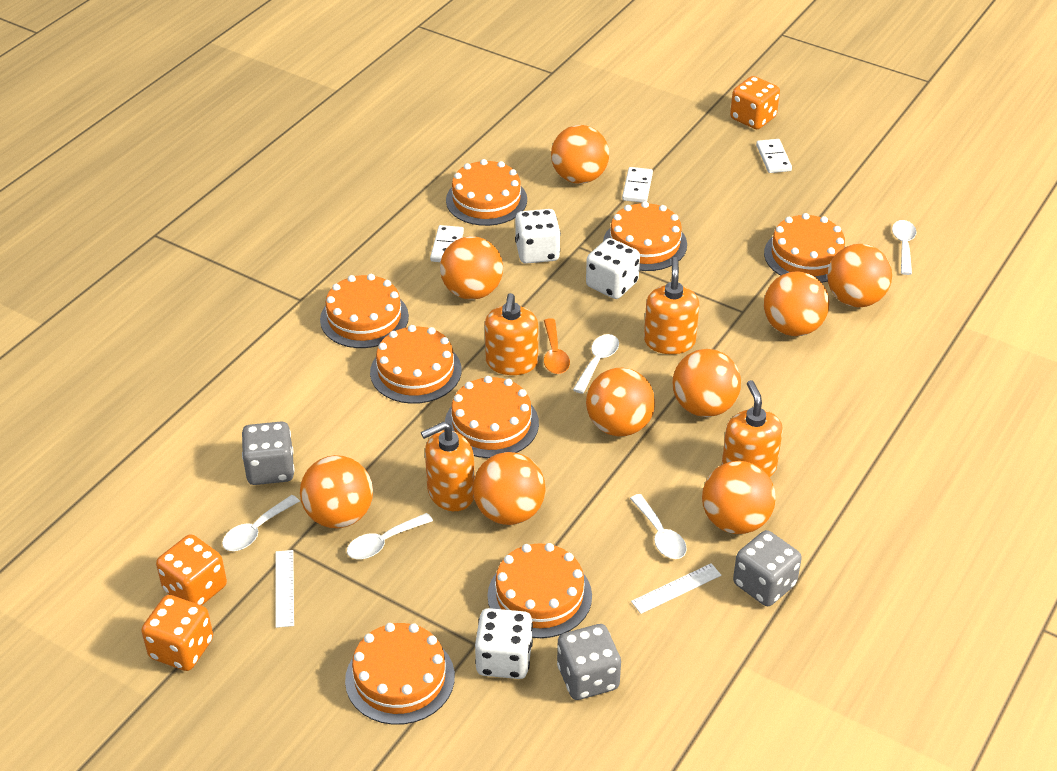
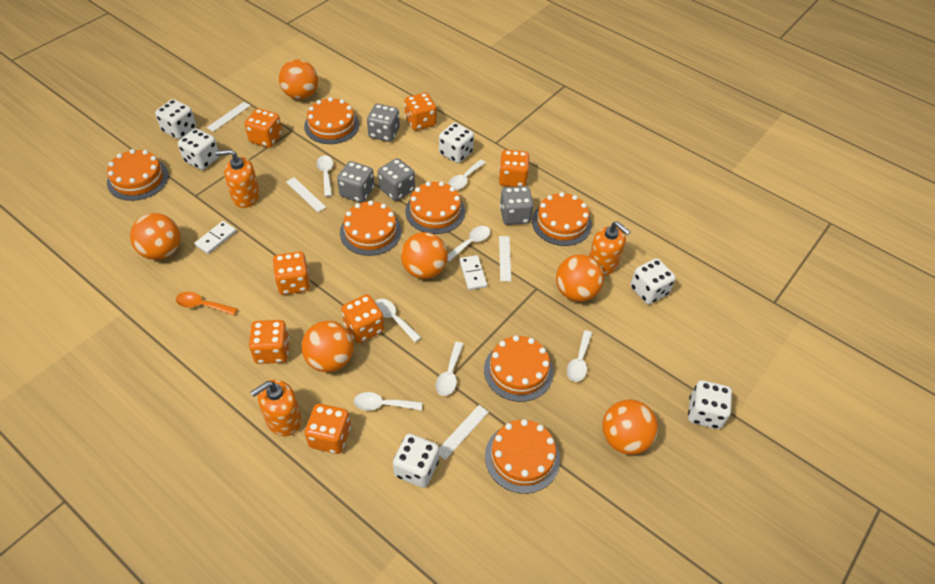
grey dice: [242,421,294,485] [557,624,621,700] [733,530,802,606] = 3 -> [337,161,374,203] [367,104,400,142] [378,158,415,201] [500,186,534,225] = 4
orange ball: [300,455,373,528] [440,236,503,300] [473,452,545,525] [551,125,609,184] [586,368,655,436] [673,349,741,417] [702,461,776,534] [764,271,829,336] [827,244,892,307] = 9 -> [130,213,181,260] [279,59,318,100] [302,321,354,372] [401,232,448,279] [556,254,604,302] [602,399,658,455] = 6
orange cake: [320,274,409,348] [345,623,455,725] [370,325,462,404] [445,376,539,458] [446,159,527,226] [487,543,592,638] [603,201,687,271] [764,213,845,283] = 8 -> [107,149,169,201] [304,97,359,144] [340,200,401,256] [405,181,465,234] [484,335,554,402] [485,419,560,494] [532,192,592,246] = 7
orange dice: [141,595,213,671] [156,534,227,606] [730,76,780,129] = 3 -> [244,108,282,148] [249,320,289,364] [273,251,310,295] [305,404,351,454] [341,294,384,343] [404,93,436,131] [499,150,530,187] = 7
orange soap dispenser: [421,421,475,511] [485,293,538,375] [644,257,699,354] [722,380,783,478] = 4 -> [216,150,260,208] [250,380,302,436] [589,221,631,276] = 3
white dice: [475,608,533,679] [515,209,561,264] [586,238,640,299] = 3 -> [155,99,196,139] [178,128,219,170] [393,434,439,488] [439,123,474,163] [630,258,676,304] [688,380,732,429] = 6
white domino: [430,225,464,262] [622,167,653,202] [756,139,792,173] = 3 -> [195,221,236,254] [459,255,487,290] = 2
white ruler: [276,550,294,628] [631,563,721,614] = 2 -> [206,102,251,132] [286,177,326,212] [439,405,489,460] [499,236,511,281] = 4
white spoon: [222,495,300,551] [347,513,433,559] [573,334,619,394] [630,494,687,559] [892,220,916,275] = 5 -> [317,155,333,197] [354,392,422,411] [375,299,421,342] [436,342,464,396] [447,226,491,262] [448,159,486,190] [567,330,592,382] = 7

